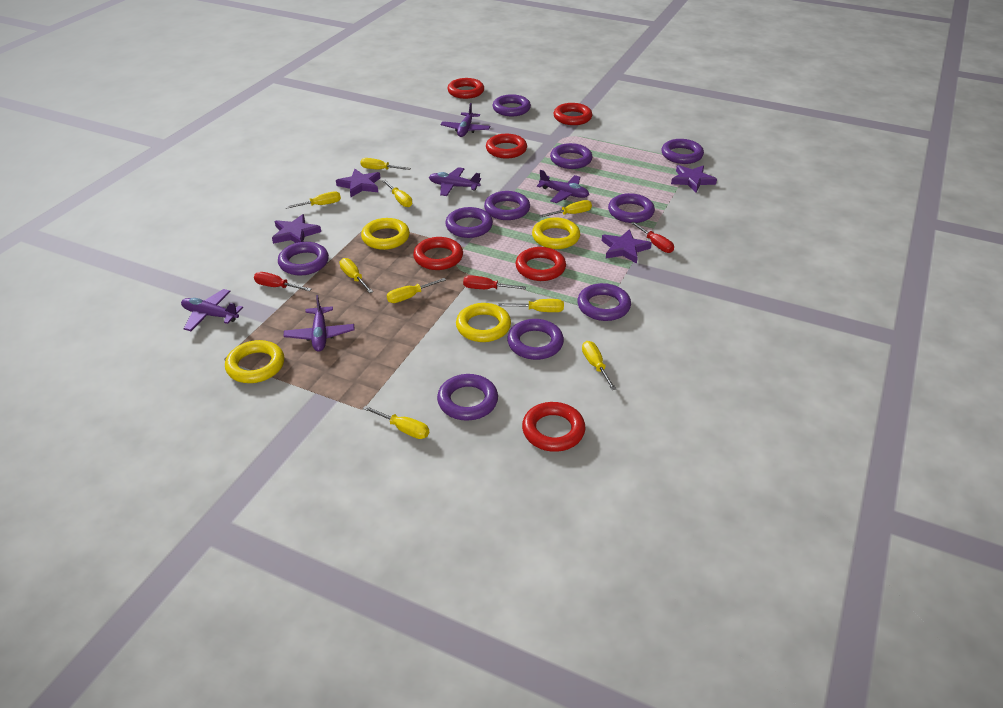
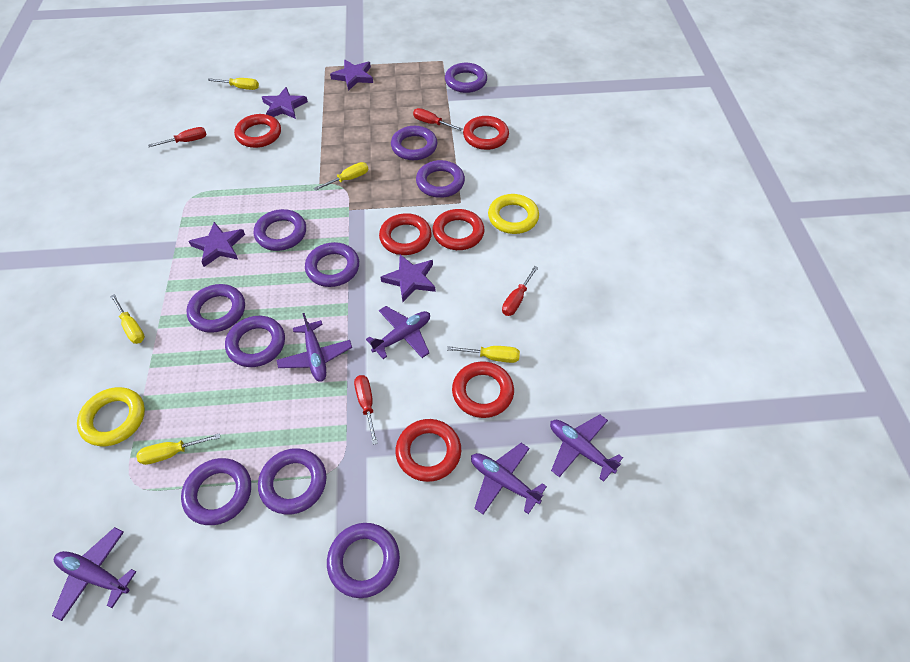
red screwdriver: [254,272,311,291] [463,275,526,289] [631,222,674,253] = 3 -> [148,127,207,147] [354,375,378,445] [413,108,462,131] [502,266,538,316] = 4
yellow ring: [225,340,284,383] [361,218,410,250] [456,303,511,342] [532,217,580,249] = 4 -> [77,387,145,446] [488,194,539,234] = 2
yellow screwdriver: [285,191,341,209] [340,258,373,293] [360,158,411,170] [363,405,429,439] [382,180,412,207] [387,278,446,303] [499,299,564,312] [539,200,592,217] [582,341,616,390] = 9 -> [110,294,145,344] [136,433,220,465] [207,78,259,90] [314,162,368,191] [447,346,520,363] = 5

